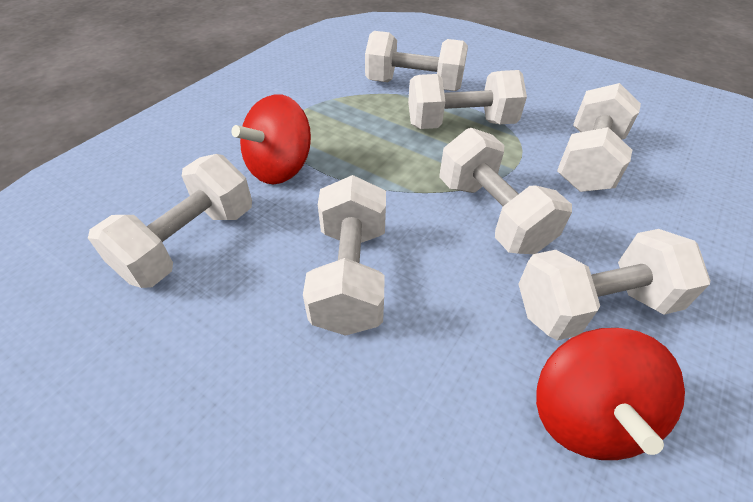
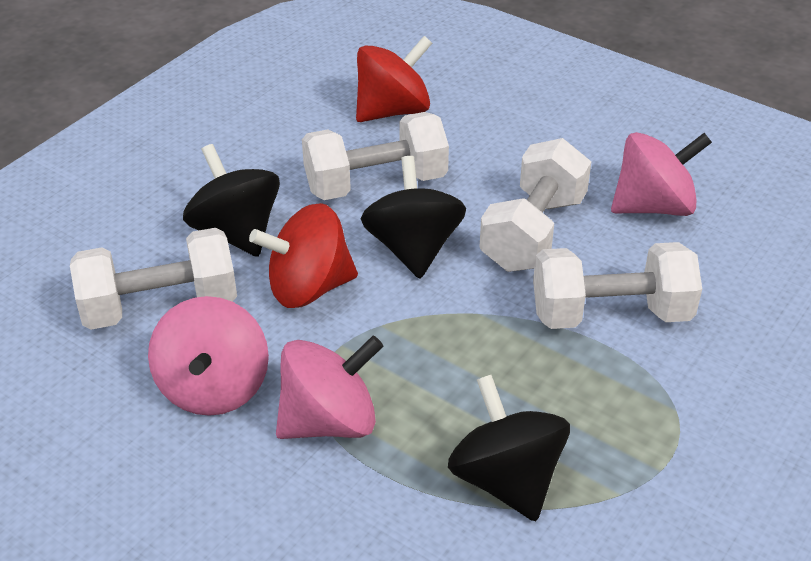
black spinning top: none = 0 -> [183,144,280,257] [361,156,466,278] [448,375,570,521] = 3
pink spinning top: none = 0 -> [148,296,269,416] [276,336,383,439] [611,132,712,216] = 3
white dumbbell: [88,154,252,288] [303,175,386,336] [365,31,468,91] [408,70,527,129] [439,128,572,254] [519,229,710,341] [557,83,641,192] = 7 -> [70,228,237,330] [302,112,449,200] [479,138,591,272] [533,242,702,329] = 4

